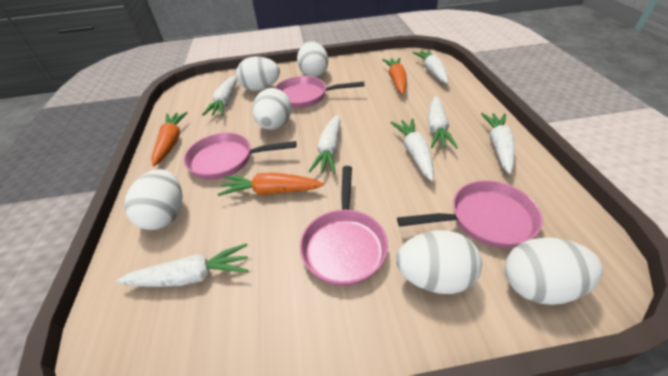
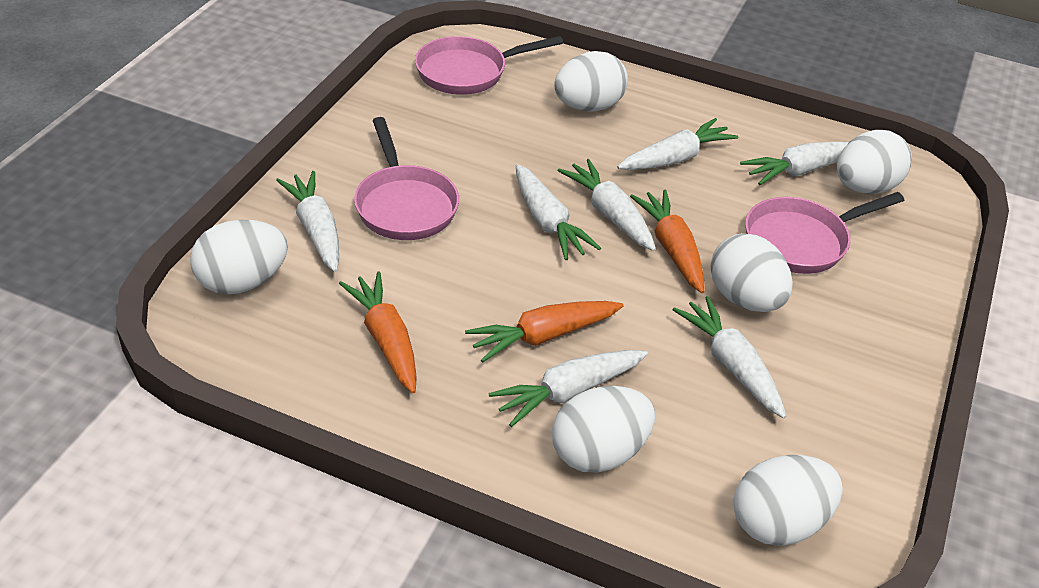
pink pan: [184,133,297,180] [275,76,364,108] [300,166,388,286] [397,180,543,248] = 4 -> [354,117,459,240] [415,36,563,95] [745,192,904,274] = 3

